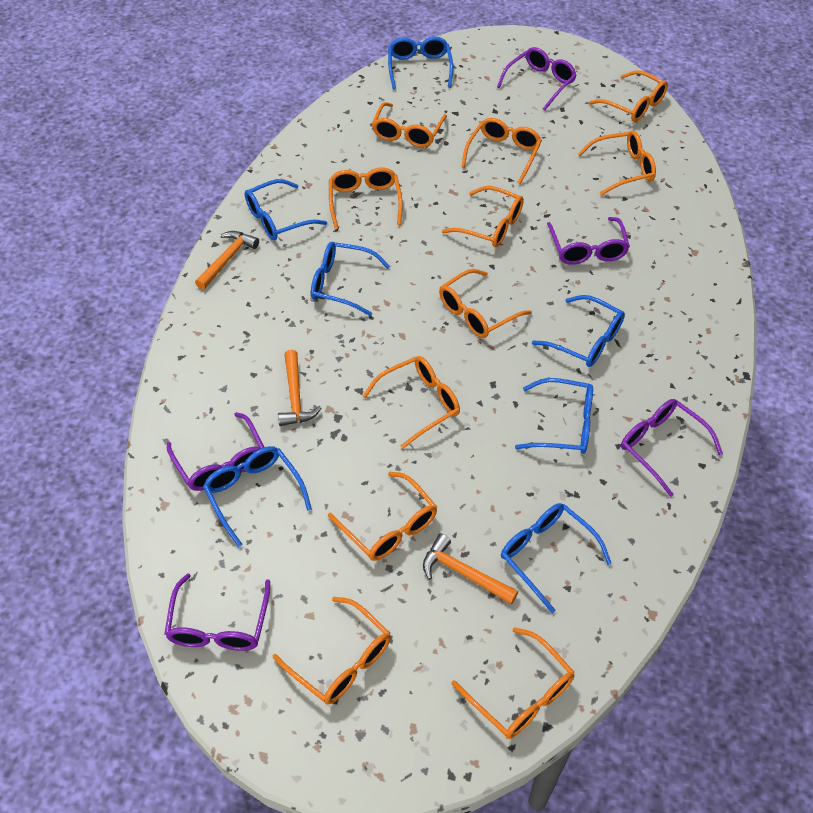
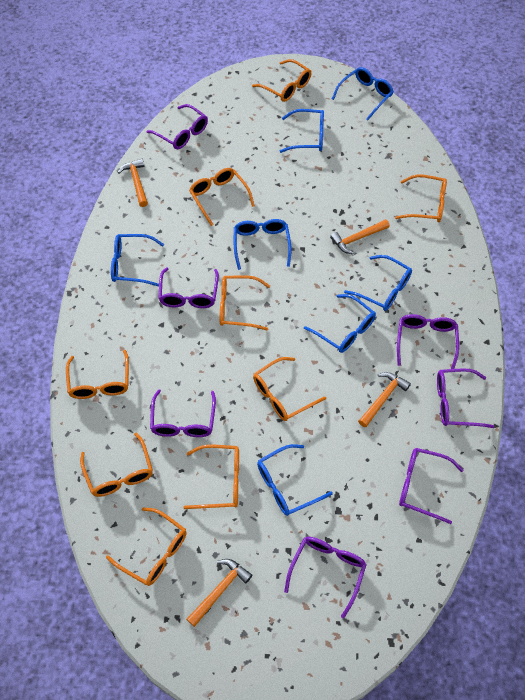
orange glasses: [273,597,391,705] [328,472,437,561] [329,167,403,230] [362,356,460,449] [372,102,447,148] [439,269,532,338] [442,186,524,247] [452,627,575,739] [461,118,542,184] [578,131,656,196] [589,70,668,122] = 11 -> [66,350,129,399] [80,433,153,497] [106,508,187,586] [183,445,239,509] [189,168,255,226] [220,275,270,331] [252,59,311,102] [253,357,326,421] [395,174,447,222] = 9
orange hammer: [195,231,259,290] [278,350,322,426] [423,534,518,605] = 3 -> [118,159,148,207] [187,559,252,627] [330,219,390,254] [358,372,411,428] = 4
purple glasses: [164,573,270,651] [167,412,264,491] [497,47,577,111] [547,217,630,265] [621,399,723,497] = 5 -> [147,104,208,149] [150,389,216,437] [158,268,219,308] [284,537,367,618] [397,314,459,369] [399,448,463,524] [437,368,494,428] = 7

